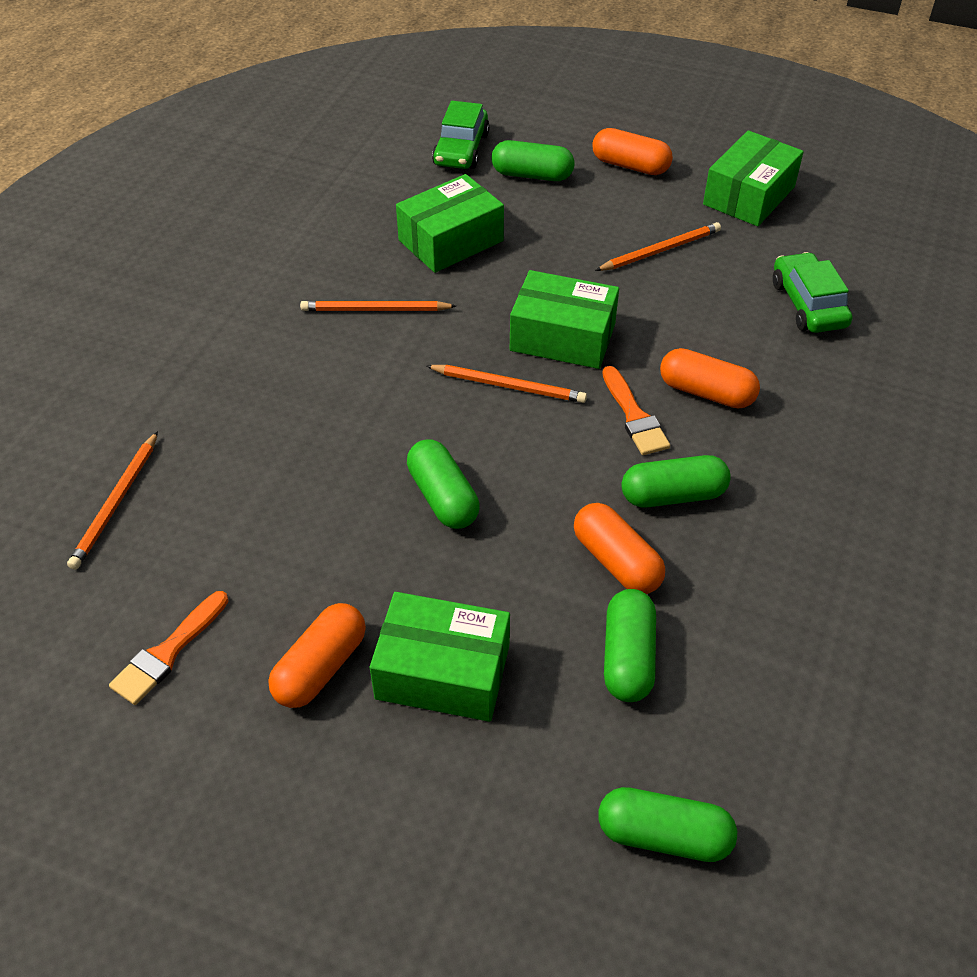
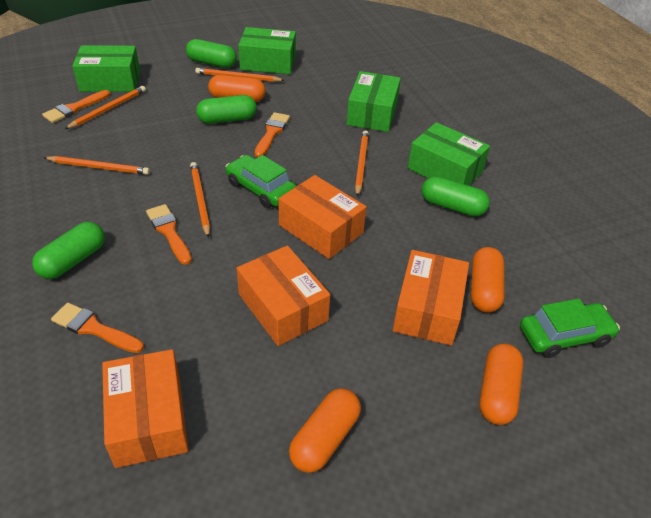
green capsule: [407,439,479,529] [492,140,574,181] [598,787,737,862] [604,589,656,702] [621,455,731,508] = 5 -> [32,222,105,279] [186,39,237,68] [196,95,257,124] [421,176,490,217] = 4
orange box: none = 0 -> [102,349,189,468] [237,246,330,346] [278,175,366,259] [393,250,469,346] = 4
orange brush: [109,591,228,705] [602,366,670,455] = 2 -> [42,90,110,123] [51,303,144,353] [146,204,192,265] [255,112,290,157] = 4
orange pencil: [67,431,158,570] [300,301,456,311] [426,365,587,403] [595,222,721,271] = 4 -> [44,156,150,175] [65,86,146,129] [190,162,210,238] [195,68,284,82] [355,130,369,197] = 5

